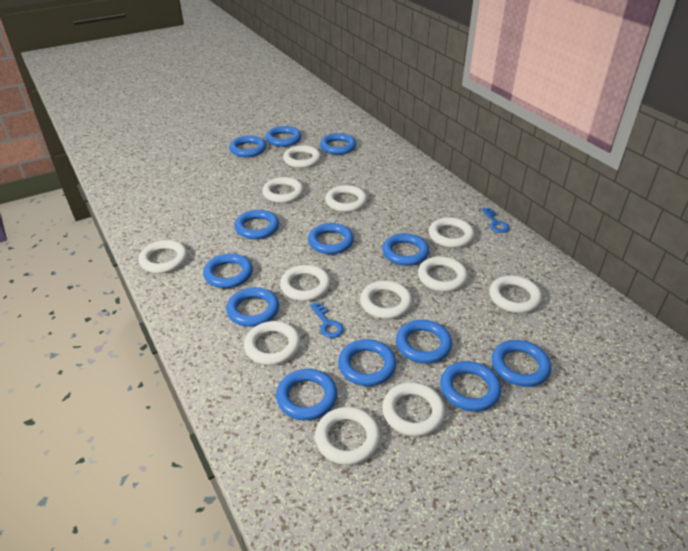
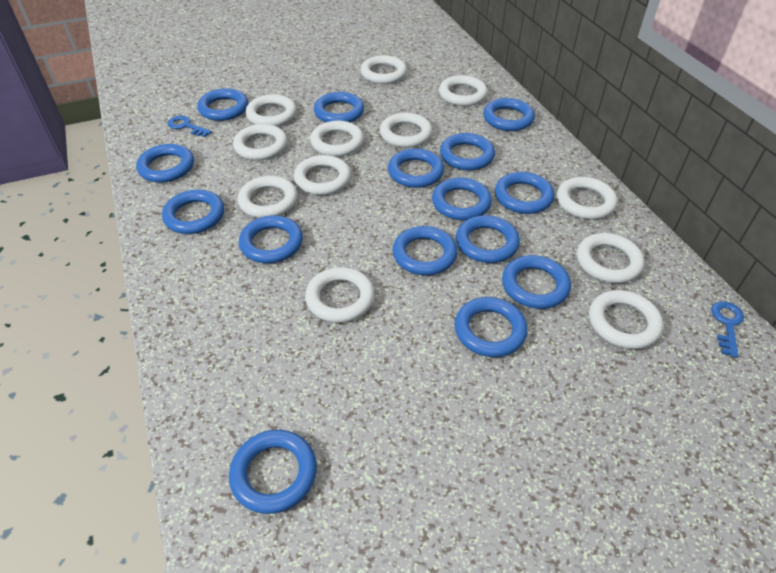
blue ring: [203,253,253,288] [226,287,279,327] [229,136,266,157] [235,210,279,239] [266,126,301,147] [276,369,337,420] [308,223,354,254] [320,133,356,155] [338,339,396,386] [382,233,429,266] [396,320,452,364] [440,361,501,412] [492,340,551,387] = 13 -> [136,144,194,183] [162,190,224,234] [197,88,248,121] [229,430,317,514] [239,215,303,263] [314,92,364,123] [388,148,444,188] [392,226,457,275] [432,177,492,220] [440,133,495,171] [455,297,528,357] [456,215,520,263] [483,98,535,131] [495,172,554,214] [502,255,571,309] = 15

